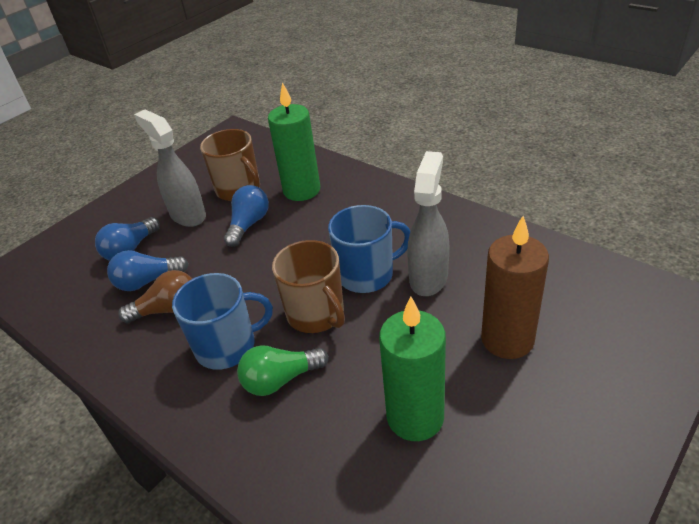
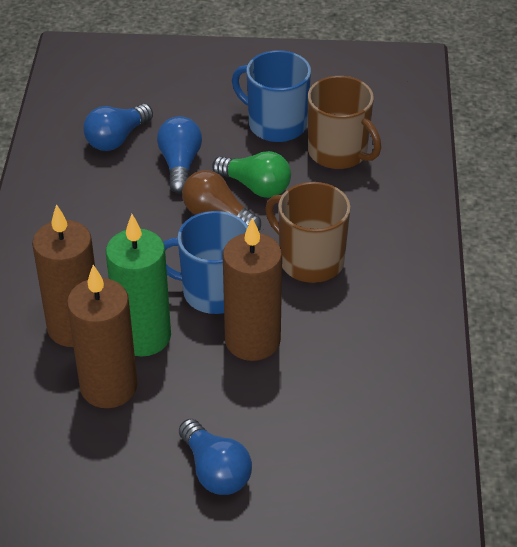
brown candle: [481,216,549,359] = 1 -> [32,204,95,347] [67,265,138,408] [223,218,282,361] = 3
green candle: [268,82,320,201] [379,296,446,441] = 2 -> [106,214,171,357] = 1
grey spray bottle: [134,110,206,227] [407,151,449,296] = 2 -> none = 0

